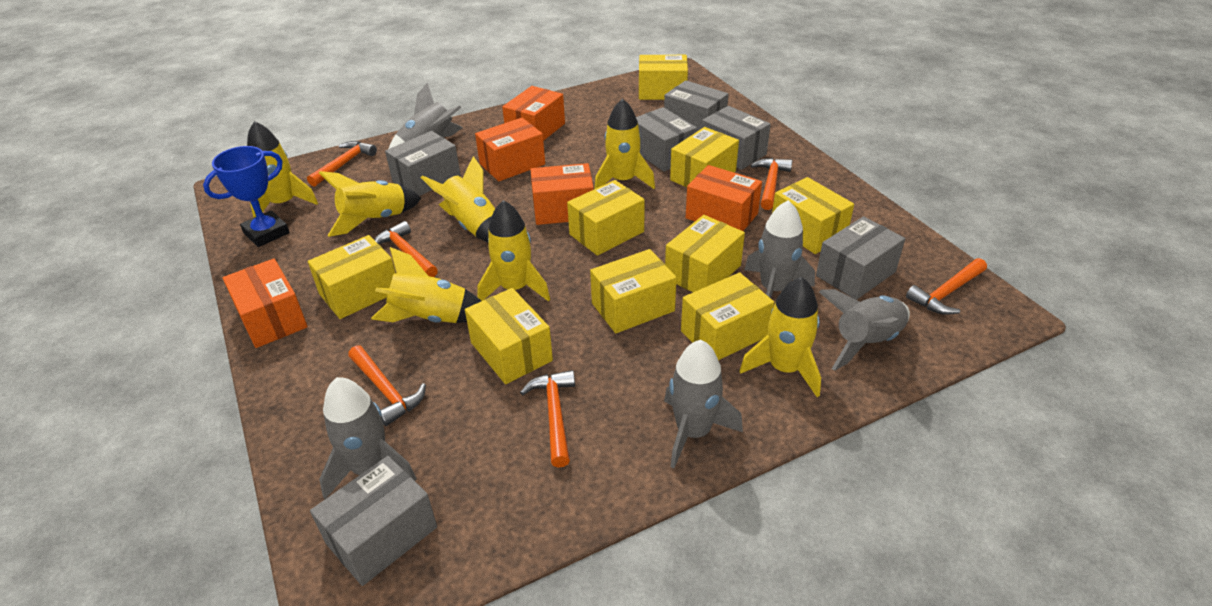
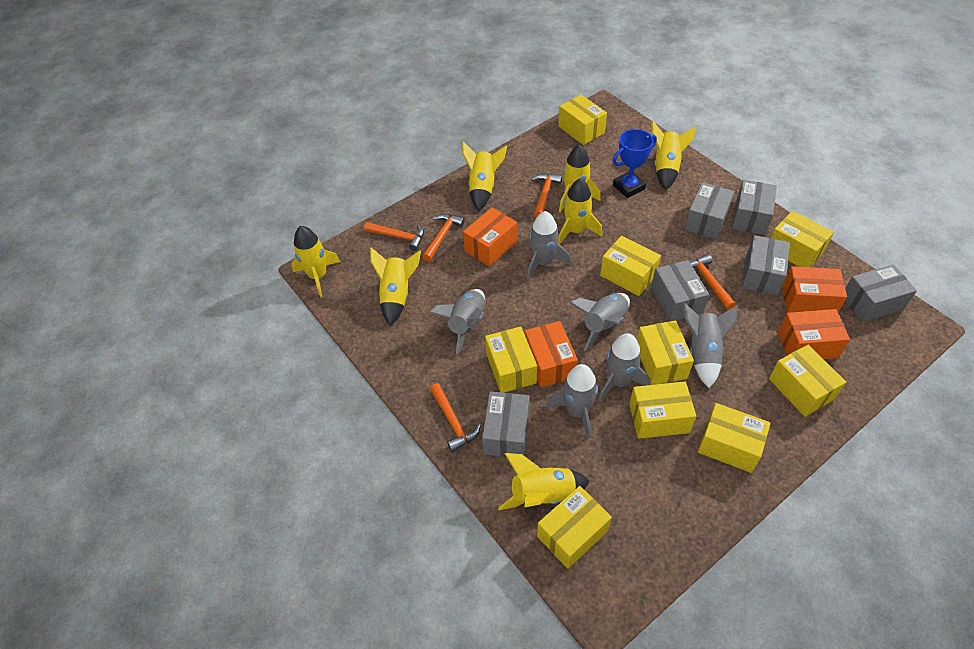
grey rocket: [319,377,417,499] [388,82,463,149] [664,340,743,468] [745,200,815,298] [819,289,910,370] = 5 -> [429,289,485,355] [527,211,571,280] [546,364,598,439] [570,293,630,351] [598,333,651,402] [683,303,737,388] = 6
orange box: [223,259,308,348] [475,118,545,181] [502,86,565,141] [530,163,594,225] [686,165,762,231] = 5 -> [463,207,517,266] [525,321,578,388] [778,309,850,359] [782,266,847,313] = 4
orange hammer: [307,141,377,187] [348,345,426,426] [374,221,438,277] [520,370,575,468] [750,158,793,210] [906,258,987,315] = 6 -> [364,222,424,251] [422,214,465,261] [430,383,481,452] [531,173,562,218] [690,254,736,310] = 5

